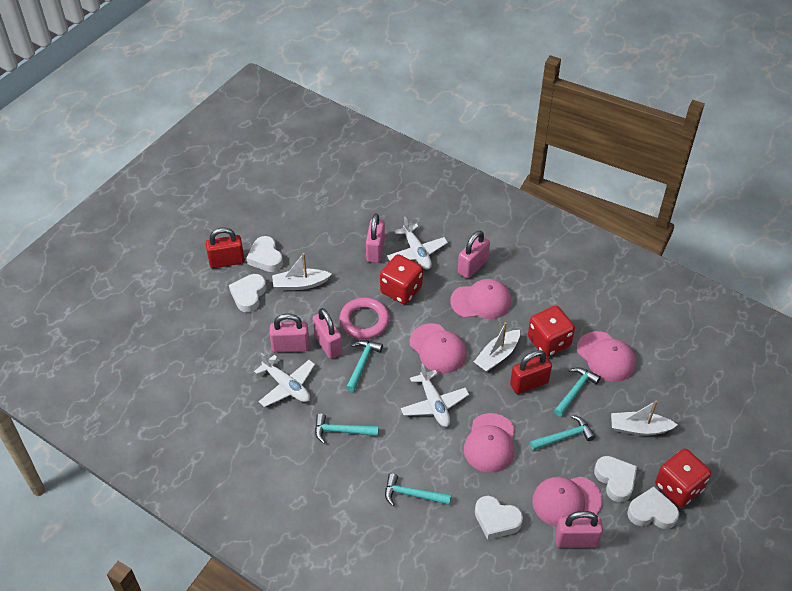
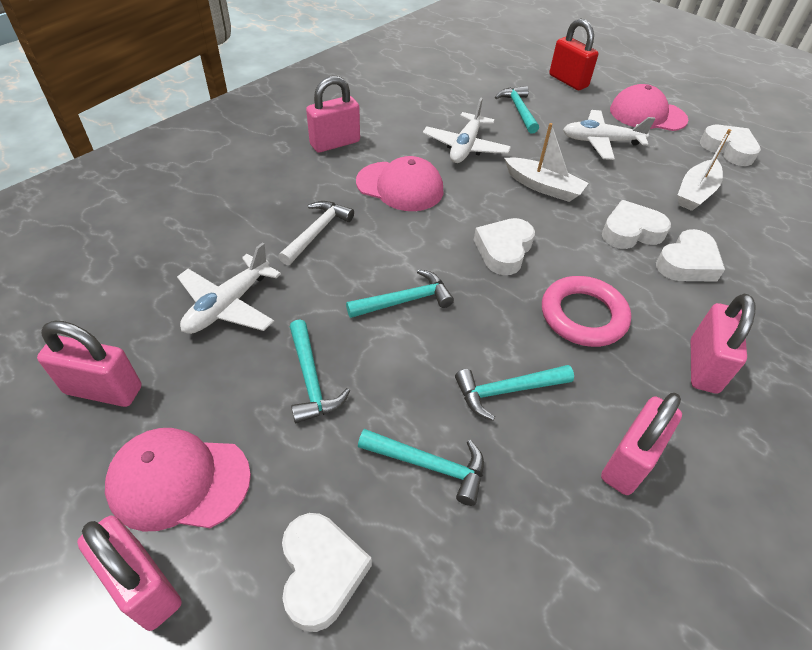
pink cap: [409,324,467,373] [450,279,511,319] [464,413,515,473] [532,477,602,527] [577,331,636,382] = 5 -> [105,428,251,532] [356,156,444,211] [610,84,688,131] = 3
red dice: [380,254,423,304] [528,306,575,357] [655,449,711,507] = 3 -> none = 0
red padlock: [206,228,245,268] [510,350,552,394] = 2 -> [549,19,598,90] = 1
white boat: [272,253,332,291] [474,322,520,372] [611,400,677,435] = 3 -> [504,123,589,202] [678,129,731,211] = 2
white hammer: none = 0 -> [278,201,354,265] = 1

